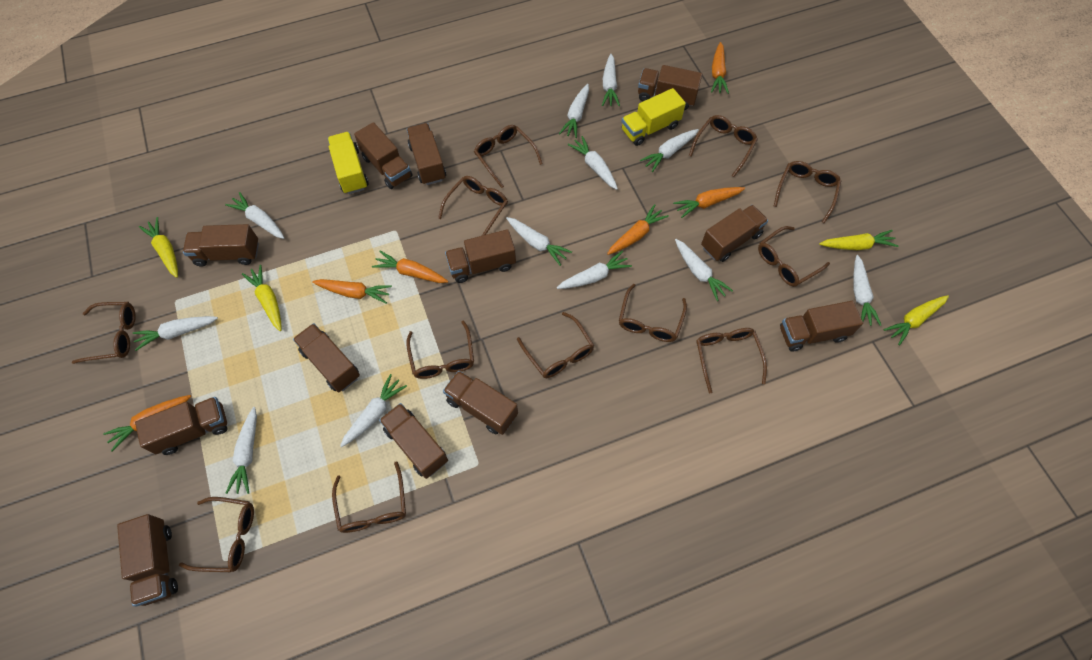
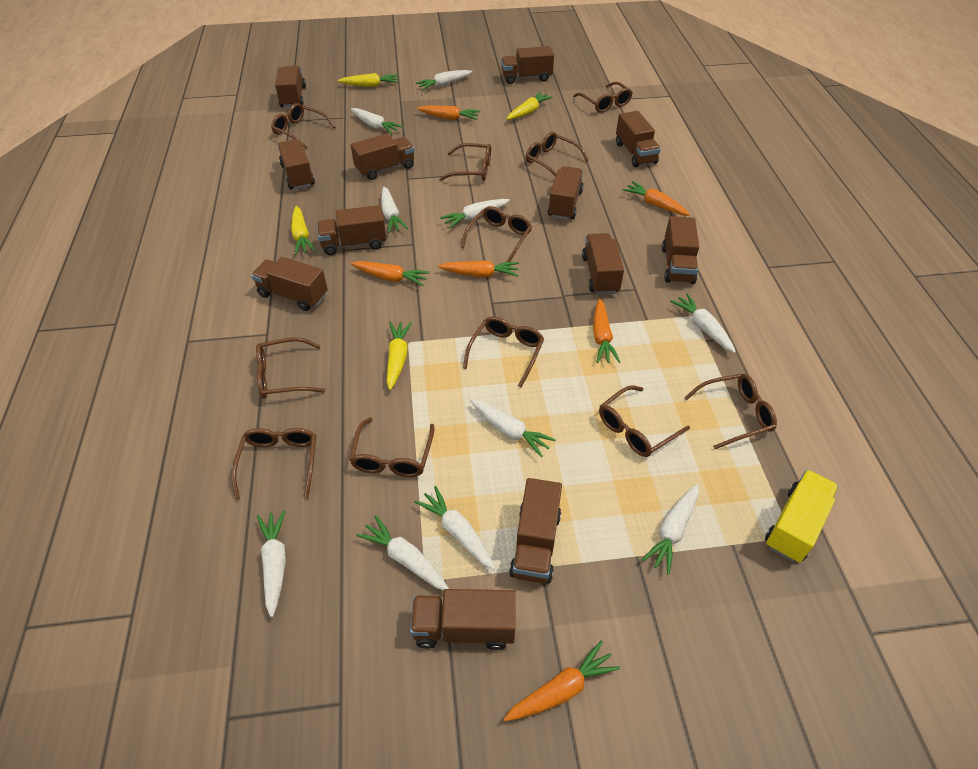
brown glasses: [72,302,136,364] [179,497,254,572] [332,461,406,533] [406,320,474,379] [438,176,508,236] [474,125,543,188] [517,312,594,378] [619,284,687,342] [689,115,758,177] [696,328,767,393] [758,226,830,287] [773,161,841,223] = 12 -> [232,428,316,500] [256,337,325,399] [271,103,335,149] [349,417,434,477] [439,143,491,181] [461,206,532,262] [463,316,544,387] [526,132,589,177] [573,82,633,113] [599,385,690,457] [684,374,777,449] = 11
white carrot: [133,316,218,351] [225,192,284,239] [226,407,257,494] [340,374,407,447] [506,217,572,266] [557,251,632,289] [559,84,589,138] [567,136,618,190] [602,54,620,106] [640,129,698,172] [675,239,733,301] [853,255,881,326] = 12 -> [257,510,286,617] [351,108,403,134] [356,515,449,590] [381,187,408,233] [414,486,495,570] [416,70,472,90] [440,199,510,229] [470,399,556,457] [642,484,699,575] [670,293,736,353] = 10
yellow truck: [328,132,369,194] [622,88,686,146] = 2 -> [765,470,838,563] = 1

